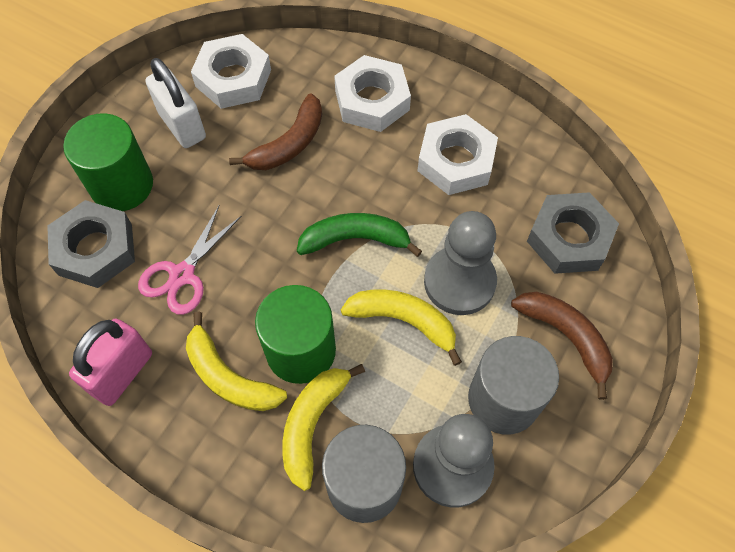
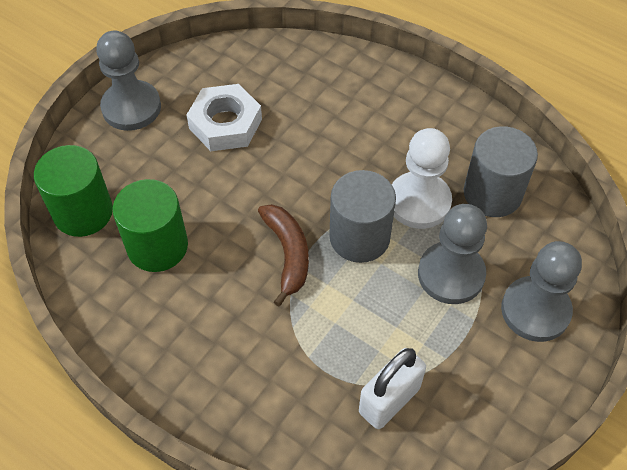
brown banana: [229,93,322,170] [511,292,613,400] = 2 -> [258,204,309,306] = 1
green banana: [297,213,422,257] = 1 -> none = 0
grey nut: [47,200,135,288] [527,192,619,274] = 2 -> none = 0
grey pawn: [413,414,495,508] [424,211,497,315] = 2 -> [96,31,161,131] [418,204,487,304] [501,241,582,342] = 3
pink padlock: [69,318,152,406] = 1 -> none = 0
pink scissors: [138,206,242,315] = 1 -> none = 0
white nut: [191,34,271,109] [334,55,411,132] [417,114,498,195] = 3 -> [186,84,262,151] = 1
white pawn: none = 0 -> [392,128,452,229] = 1
yellow banana: [186,311,287,411] [282,364,365,491] [341,289,462,366] = 3 -> none = 0

